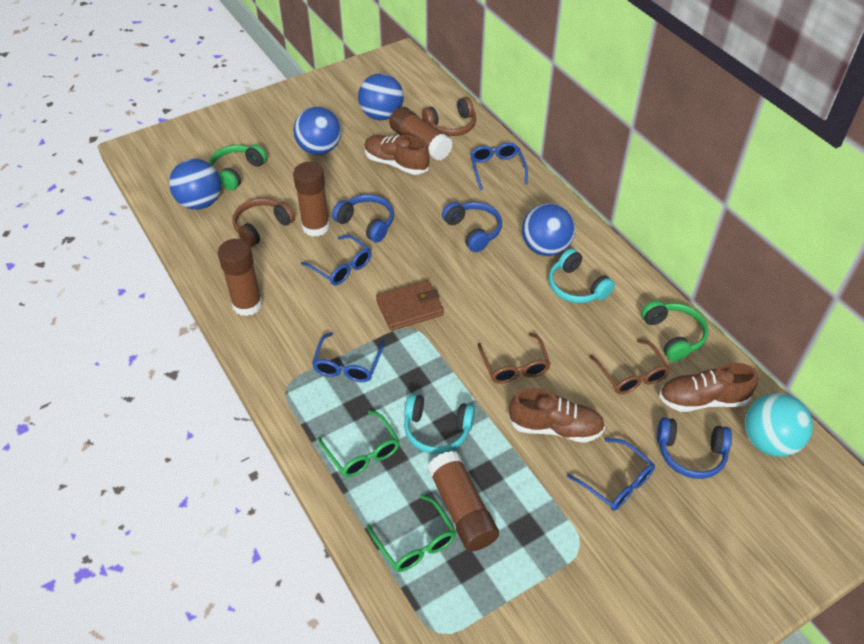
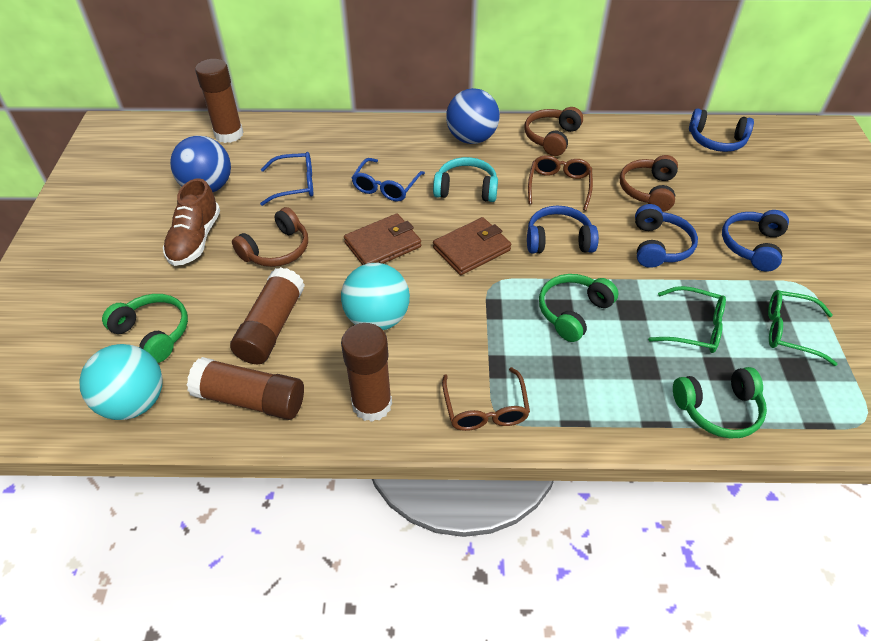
blue ball: [169,159,221,210] [293,107,341,155] [358,73,404,120] [522,203,575,256] = 4 -> [170,136,231,192] [446,88,500,144] = 2
blue glasses: [301,235,372,285] [312,332,384,382] [470,143,528,190] [567,438,655,511] = 4 -> [260,152,313,206] [351,158,425,202] = 2
blue headphones: [332,194,394,243] [442,202,502,252] [657,417,732,479] = 3 -> [527,206,599,253] [635,204,698,268] [689,108,754,152] [722,210,789,272] = 4
brown headphones: [233,198,295,247] [422,97,476,136] = 2 -> [232,207,308,267] [524,107,583,156] [620,155,678,212] = 3
brown shoe: [364,135,430,175] [508,388,605,443] [659,363,758,412] = 3 -> [163,178,220,266] = 1
brown wallet: [376,280,444,331] = 1 -> [344,213,421,265] [433,217,511,275] = 2
green headphones: [209,144,267,191] [641,301,709,362] = 2 -> [102,294,188,363] [539,274,619,342] [673,367,767,438] = 3
turquoise ball: [745,393,813,457] = 1 -> [79,344,163,420] [341,263,410,330] = 2
turquoise headphones: [404,394,475,454] [549,248,615,303] = 2 -> [433,157,498,202] = 1

